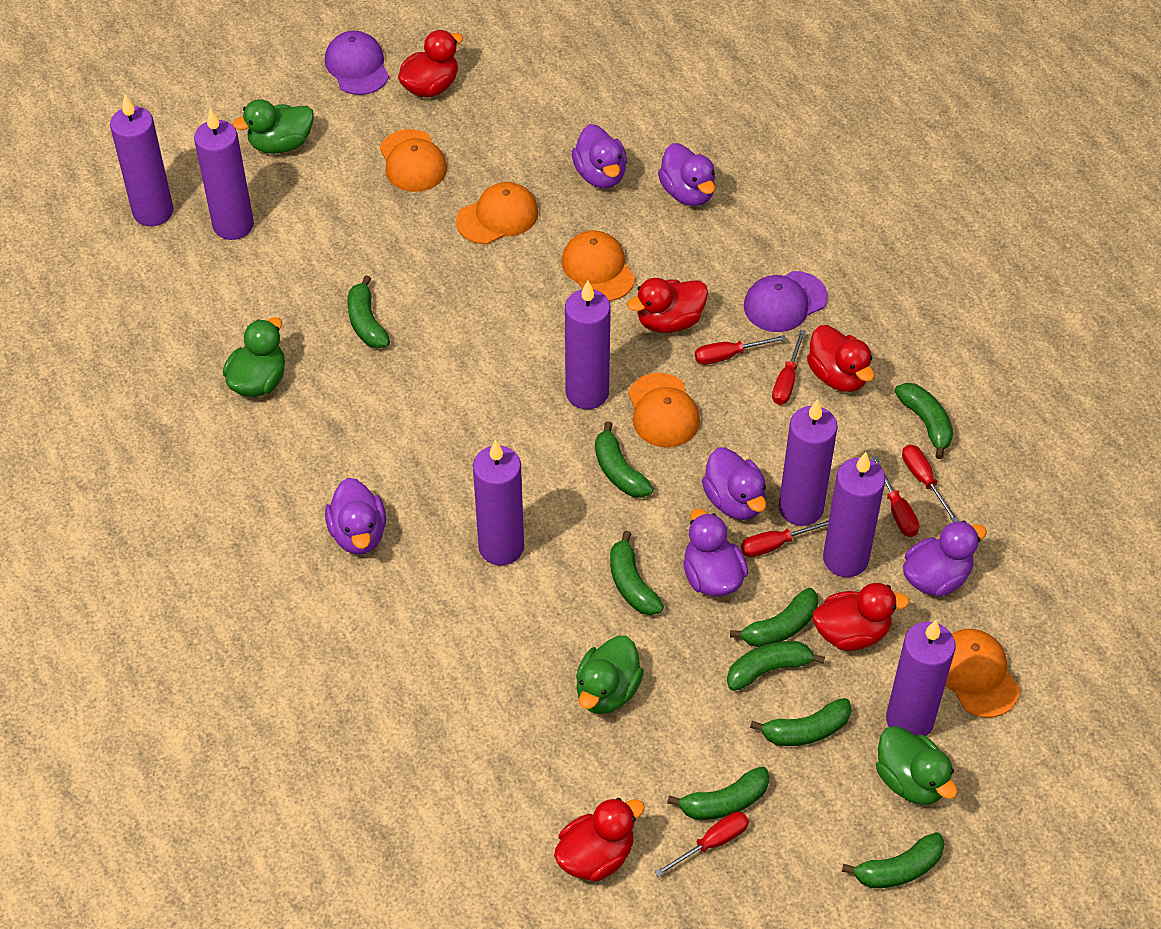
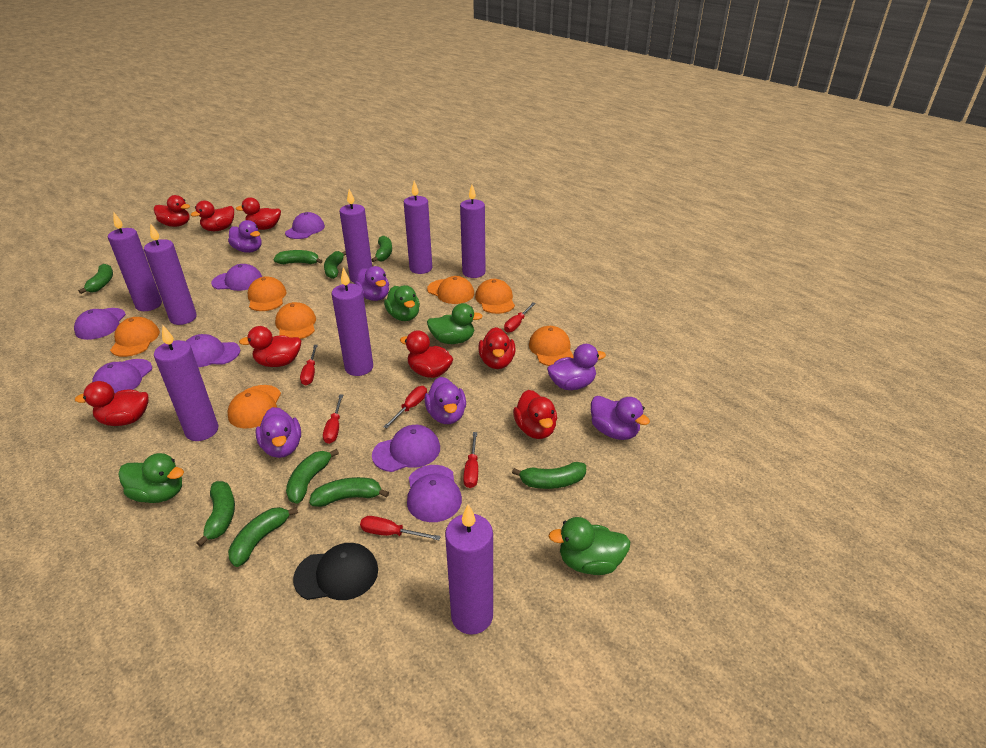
black cap: none = 0 -> [293,543,378,600] = 1
orange cap: [380,129,447,192] [456,182,538,244] [562,230,635,301] [628,373,700,448] [945,629,1020,718] = 5 -> [110,317,160,357] [228,385,281,429] [248,276,287,311] [275,302,316,339] [427,276,474,304] [475,279,515,314] [529,326,574,366] = 7
purple candle: [110,95,173,226] [194,108,254,240] [473,439,524,566] [565,280,611,409] [779,399,838,526] [823,452,885,577] [886,620,955,736] = 7 -> [108,211,162,311] [144,223,197,325] [154,325,218,441] [332,268,373,376] [340,189,372,283] [404,181,432,274] [445,504,493,635] [460,185,485,278] = 8
purple cap: [325,31,389,95] [744,271,828,332] = 2 -> [74,308,126,340] [92,359,152,393] [185,334,240,367] [211,264,262,291] [285,212,325,239] [372,425,440,472] [407,465,462,522] = 7
red duck: [398,30,463,98] [554,798,645,882] [627,278,708,333] [807,325,874,392] [813,583,910,651] = 5 -> [75,381,149,426] [154,195,190,227] [191,200,234,231] [236,197,281,230] [239,326,301,367] [400,330,453,378] [478,327,515,369] [513,390,557,439] = 8

